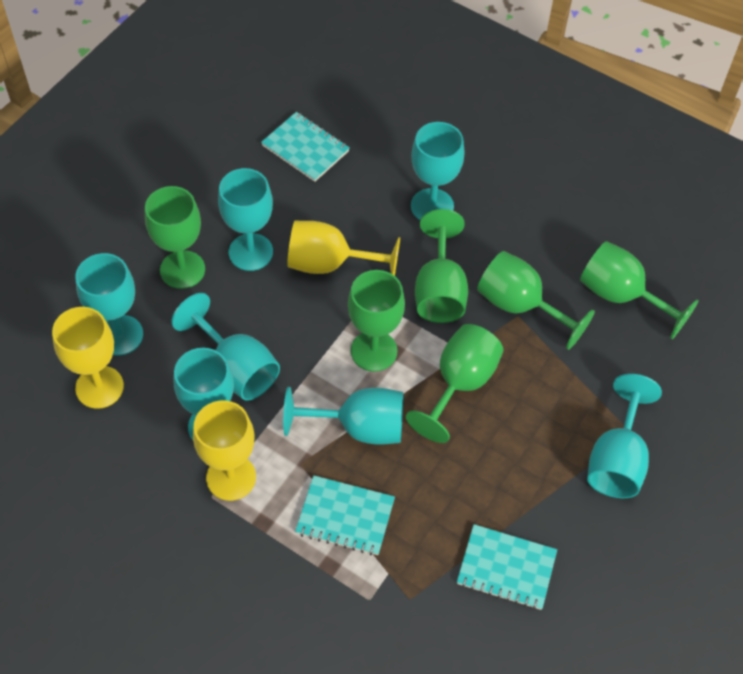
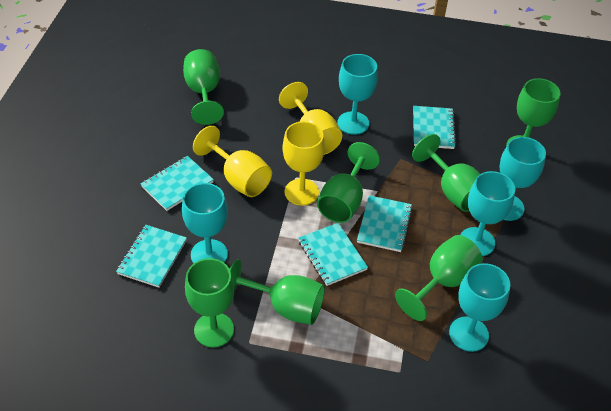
green goblet: [145,186,205,289] [348,270,405,372] [406,324,504,443] [415,209,468,323] [477,251,595,350] [580,241,699,339] = 6 -> [183,49,224,125] [185,258,234,348] [230,260,325,325] [317,142,380,223] [395,235,483,321] [412,134,480,212] [506,78,561,146] = 7
turquoise goblet: [75,253,143,356] [171,293,280,401] [174,348,234,441] [218,168,273,271] [283,387,403,445] [411,122,465,220] [587,374,662,498] = 7 -> [182,183,228,263] [338,54,378,135] [449,263,510,352] [460,171,515,256] [500,137,546,221] = 5
turquoise notebook: [261,112,350,182] [295,475,395,555] [457,524,557,610] = 3 -> [116,225,187,288] [141,156,214,211] [298,223,368,286] [357,195,413,252] [413,106,456,149] = 5

